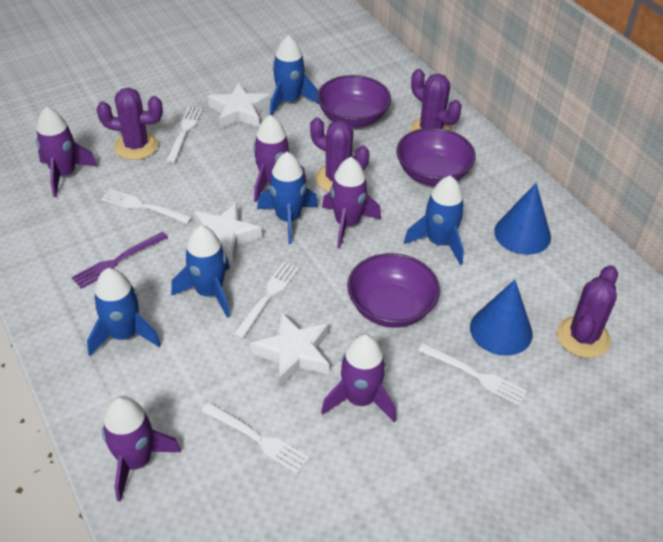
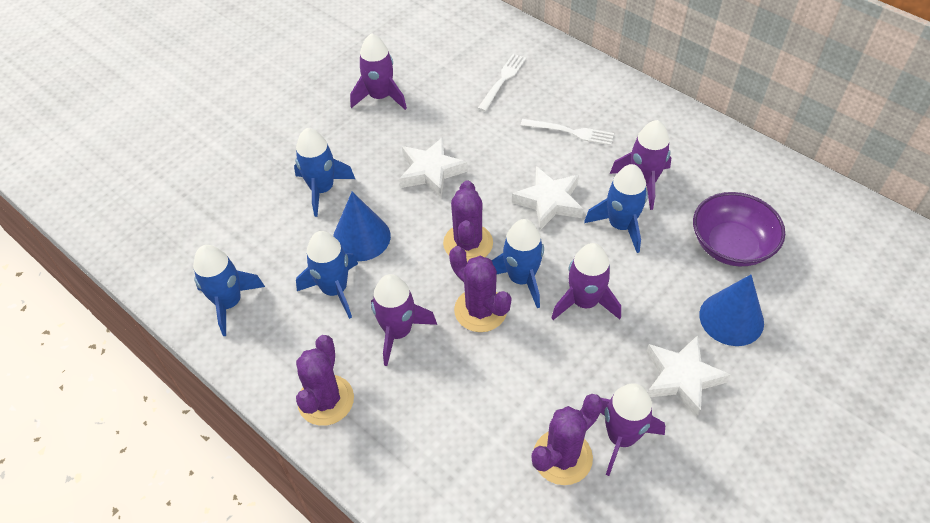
purple bowl: [317,75,391,127] [347,253,440,328] [396,128,476,186] = 3 -> [693,192,785,267] = 1
purple fork: [72,232,168,288] = 1 -> none = 0
white fork: [101,189,192,224] [166,107,203,163] [201,402,310,474] [233,262,299,338] [418,343,527,406] = 5 -> [478,54,526,112] [521,119,614,145] = 2

